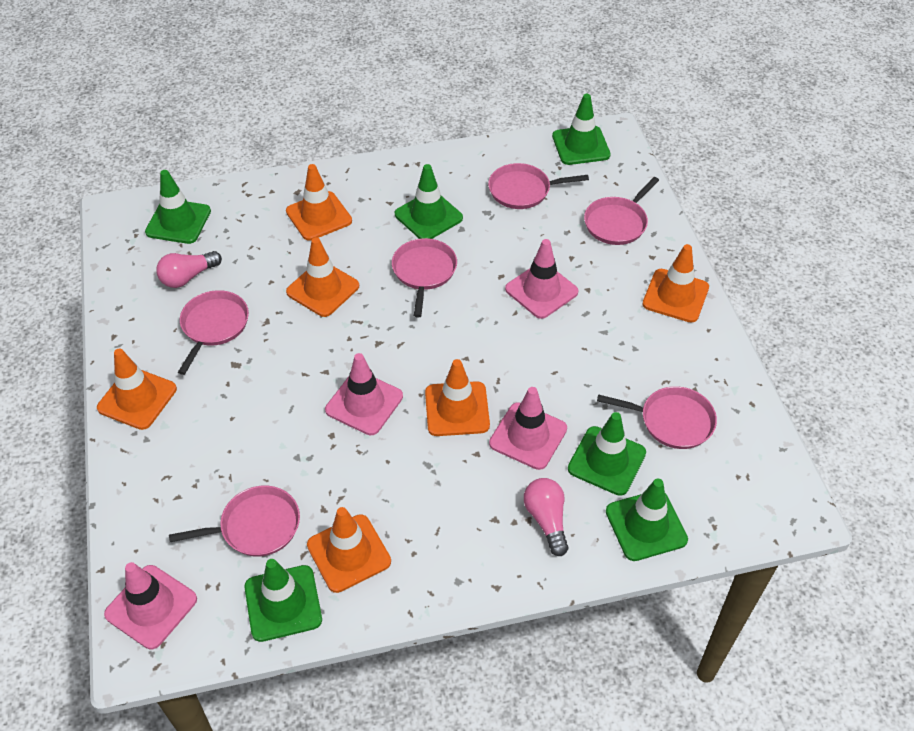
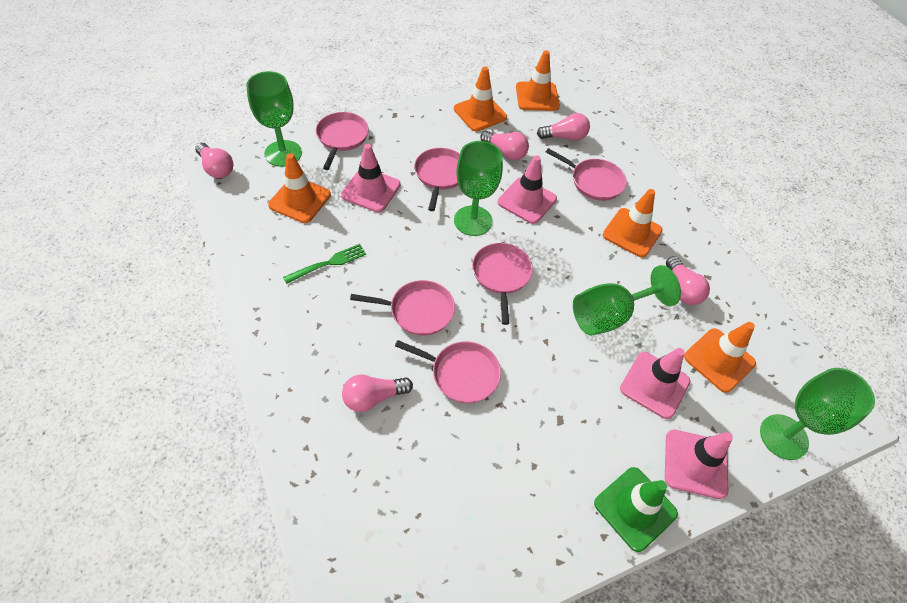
green fork: none = 0 -> [283,244,366,284] = 1
green goblet: none = 0 -> [246,71,302,167] [454,141,503,236] [573,265,681,336] [760,368,875,460] = 4
green traffic cone: [145,170,211,244] [244,559,322,642] [395,164,463,239] [552,94,611,165] [568,412,646,496] [606,479,688,561] = 6 -> [594,467,678,552] = 1
orange traffic cone: [97,348,177,430] [286,164,352,241] [286,237,359,317] [307,507,391,593] [425,359,490,436] [642,244,709,323] = 6 -> [268,153,331,223] [454,67,507,131] [516,50,560,111] [603,189,663,257] [684,322,756,393] = 5
pink light bulb: [156,251,222,288] [524,478,568,556] = 2 -> [195,143,233,178] [342,374,413,412] [480,131,529,160] [537,113,590,141] [666,256,710,305] = 5

